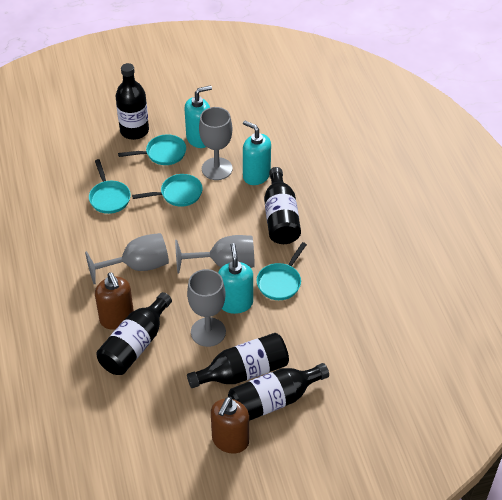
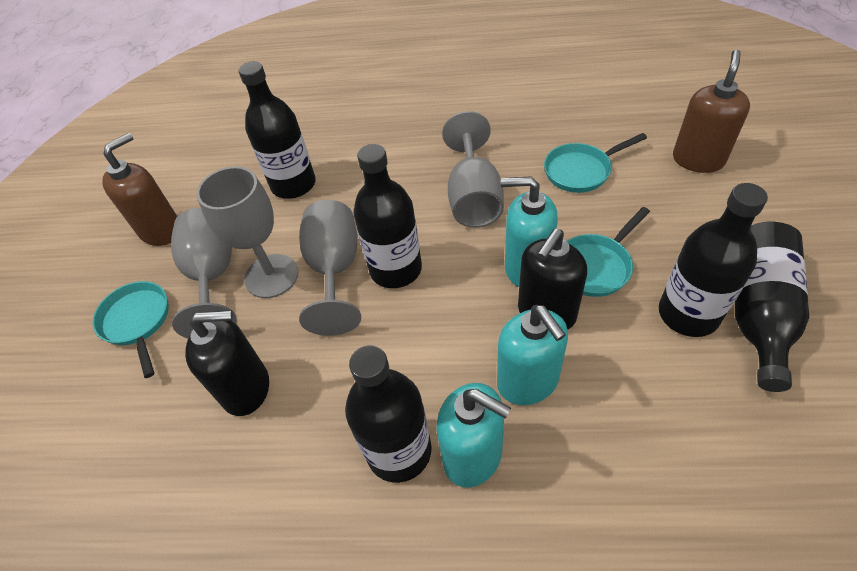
black soap dispenser: none = 0 -> [185,310,269,416] [518,229,587,329] = 2
turquoise pan: [89,159,131,214] [118,134,186,165] [132,174,203,207] [256,242,307,300] = 4 -> [93,281,169,378] [544,133,647,193] [567,207,650,297] = 3

